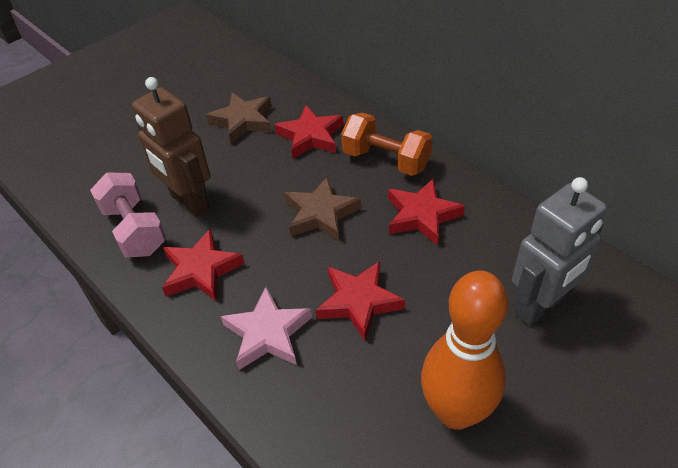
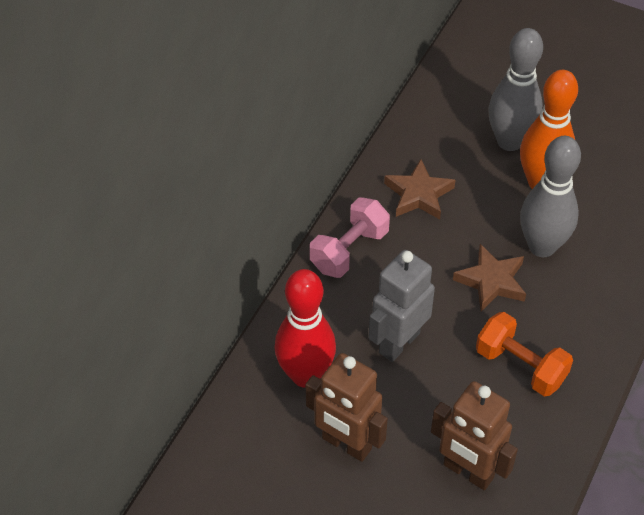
brown robot: [132,77,211,217] = 1 -> [306,353,388,462] [431,381,518,490] = 2
grey bowling pin: none = 0 -> [488,28,543,151] [520,136,581,257] = 2
pink star: [221,287,312,370] = 1 -> none = 0
red bowling pin: none = 0 -> [274,269,336,388] = 1
red star: [162,228,245,301] [274,105,343,158] [316,261,405,341] [388,179,465,246] = 4 -> none = 0

